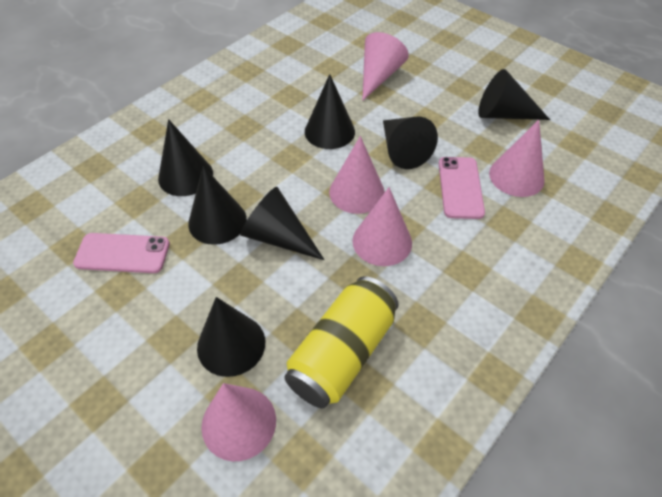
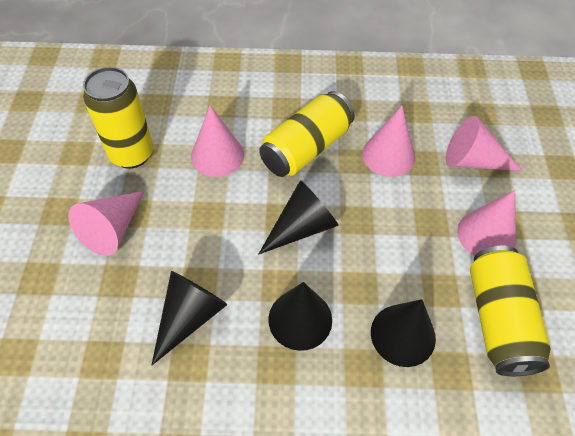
black cone: [158,119,213,196] [188,166,247,245] [197,297,265,377] [240,187,324,260] [305,74,355,149] [383,117,438,169] [478,69,550,120] = 7 -> [152,271,228,365] [259,180,339,254] [268,282,332,351] [371,299,436,367] = 4
pink phone: [73,233,170,273] [439,157,485,219] = 2 -> none = 0
yellow can: [285,276,399,409] = 1 -> [83,67,153,169] [259,91,355,177] [470,246,551,376] = 3

